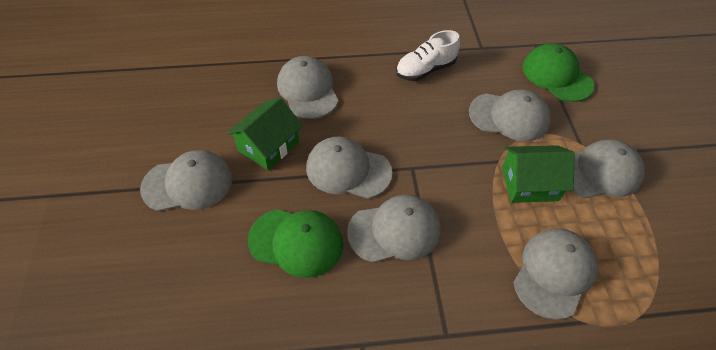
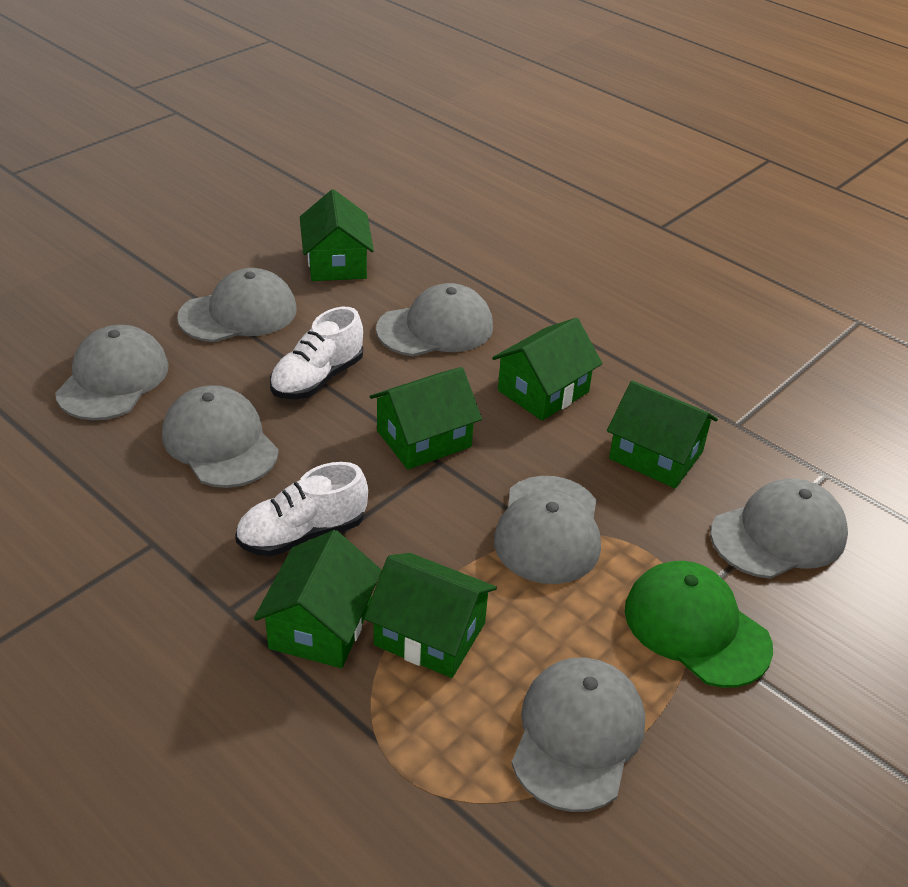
green cap: [248,209,343,278] [522,43,594,102] = 2 -> [625,561,773,688] = 1
green house: [227,97,303,171] [502,145,574,203] = 2 -> [254,530,382,668] [300,189,374,281] [364,553,497,678] [369,367,482,470] [492,318,603,421] [607,380,718,488] = 6
white shoe: [396,30,460,81] = 1 -> [235,462,368,557] [270,307,363,399] = 2

